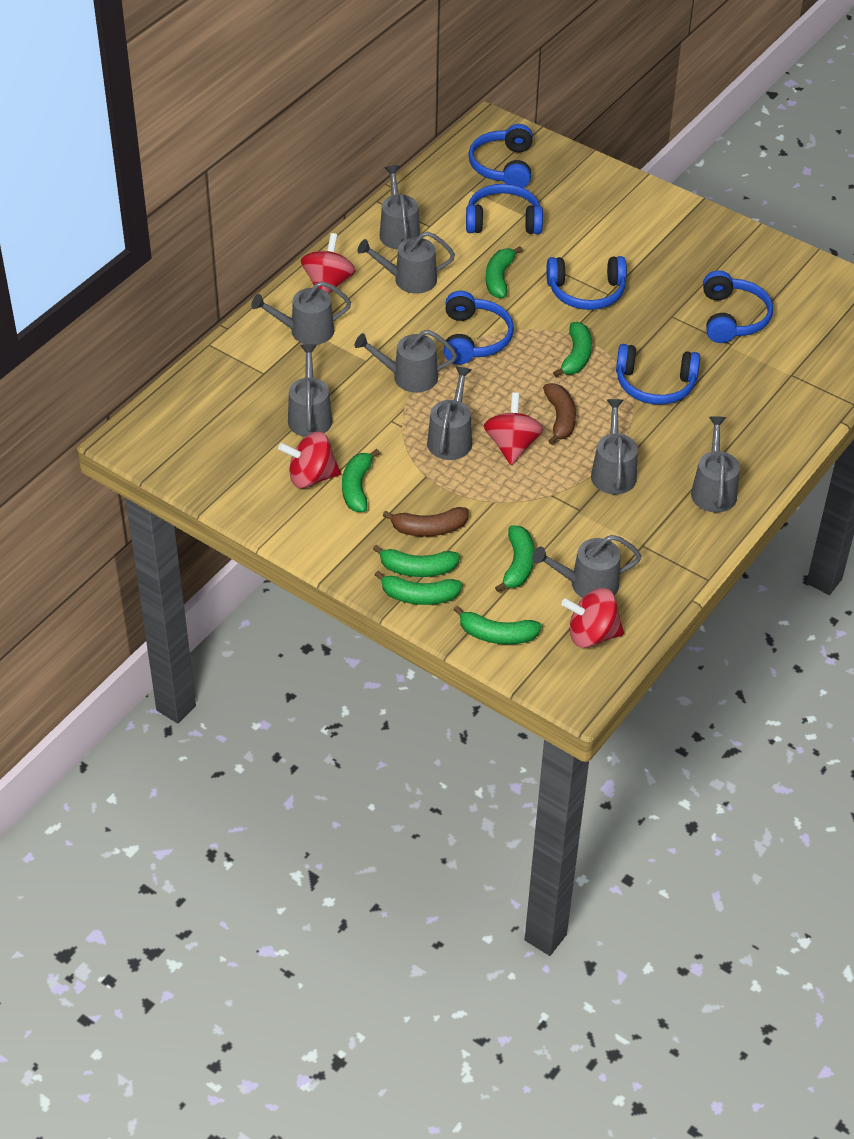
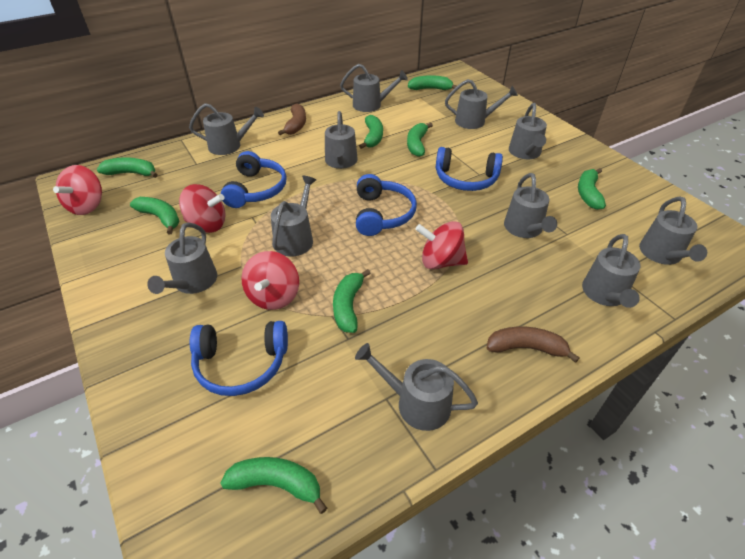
blue headphones: [444,291,514,365] [466,184,543,234] [468,124,533,188] [546,256,627,310] [616,344,700,405] [703,270,773,343] = 6 -> [190,321,288,396] [221,151,287,208] [356,174,417,236] [436,147,503,191] = 4
green banana: [342,449,380,512] [373,545,460,577] [375,571,462,605] [454,606,542,644] [486,246,523,298] [495,525,535,592] [553,322,592,377] = 7 -> [97,157,158,178] [130,197,179,234] [220,457,327,514] [333,269,371,333] [359,115,383,149] [407,123,433,157] [408,75,457,90] [578,168,606,210] = 8
grey watering can: [251,281,351,345] [288,344,333,437] [354,330,457,393] [358,231,455,294] [380,165,420,250] [427,367,472,460] [532,535,642,598] [591,399,638,494] [691,416,740,513] = 9 -> [147,222,217,294] [189,103,264,155] [271,176,316,256] [325,111,358,169] [340,64,408,112] [355,343,478,431] [445,79,518,129] [504,173,557,238] [509,103,547,159] [582,234,640,308] [639,197,707,265] = 11

